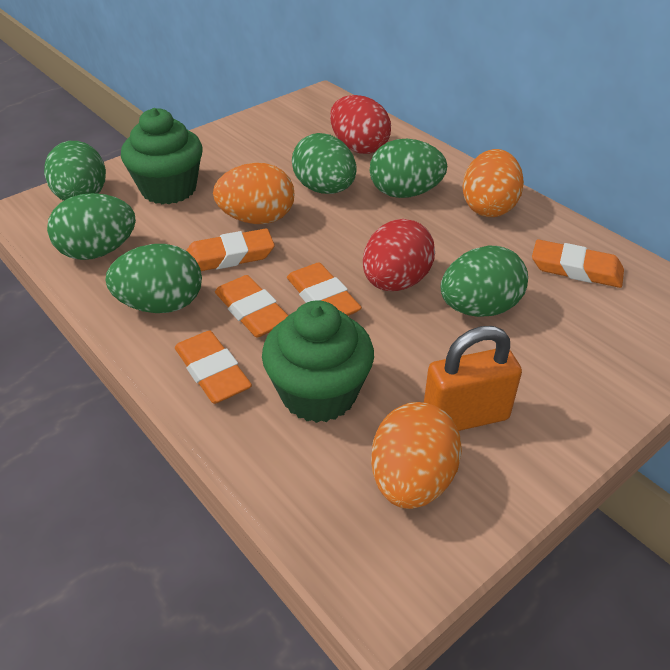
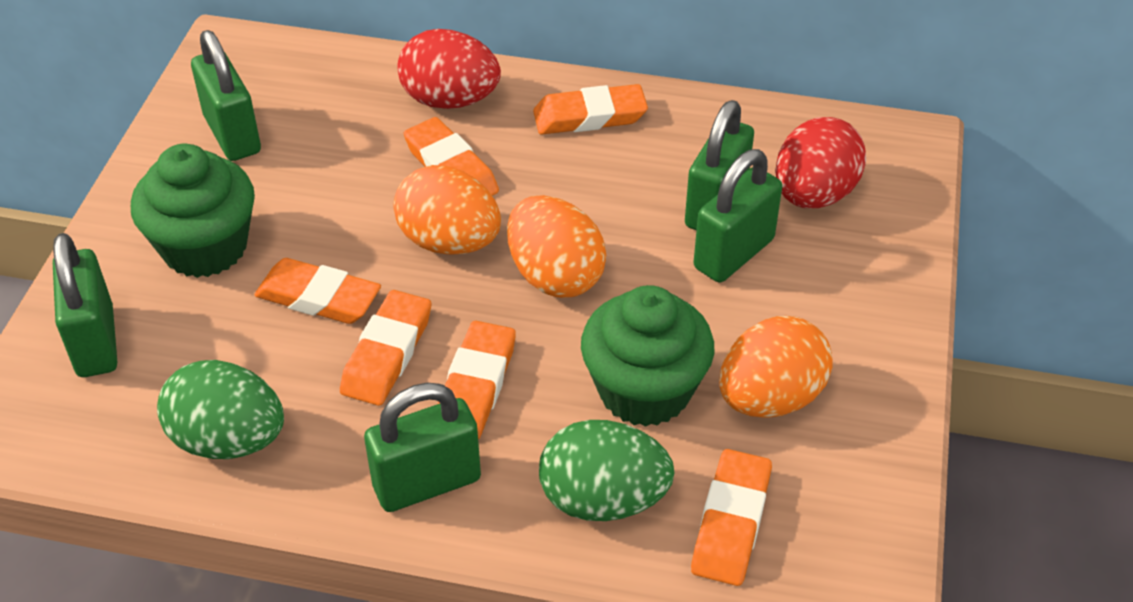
green egg: [44,141,106,201] [47,193,136,260] [106,244,202,313] [292,133,357,194] [370,139,447,198] [441,246,528,317] = 6 -> [157,360,284,459] [539,420,675,521] = 2
green padlock: none = 0 -> [53,233,117,377] [191,30,261,161] [364,382,481,512] [685,100,754,230] [694,149,782,283] = 5
orange eraser: [175,331,252,404] [186,229,275,271] [215,275,288,337] [287,262,362,316] [532,239,624,288] = 5 -> [254,258,381,324] [340,290,431,406] [404,117,499,196] [437,321,516,439] [533,84,648,135] [691,449,772,586] = 6
orange padlock: [424,326,522,431] = 1 -> none = 0

